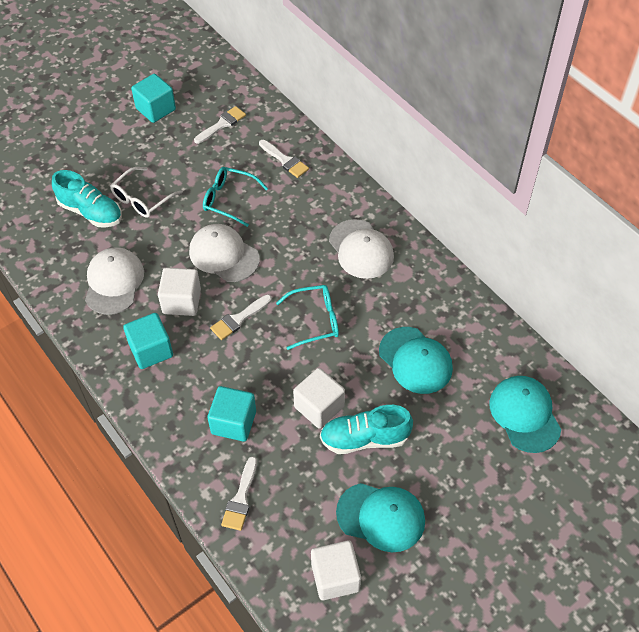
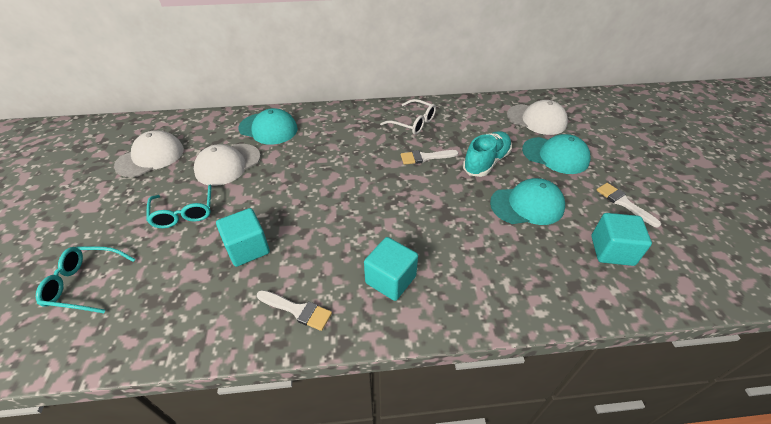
turquoise shoe: [52,170,122,228] [320,405,413,454] = 2 -> [463,131,512,177] = 1
white brush: [194,106,246,144] [210,295,272,340] [221,456,257,531] [259,140,309,178] = 4 -> [257,290,332,331] [401,150,459,165] [596,183,661,227] = 3
white cube: [158,267,201,316] [293,368,345,429] [311,540,361,600] = 3 -> none = 0

